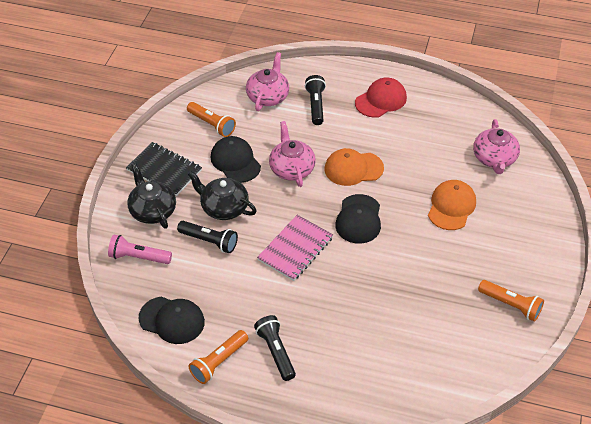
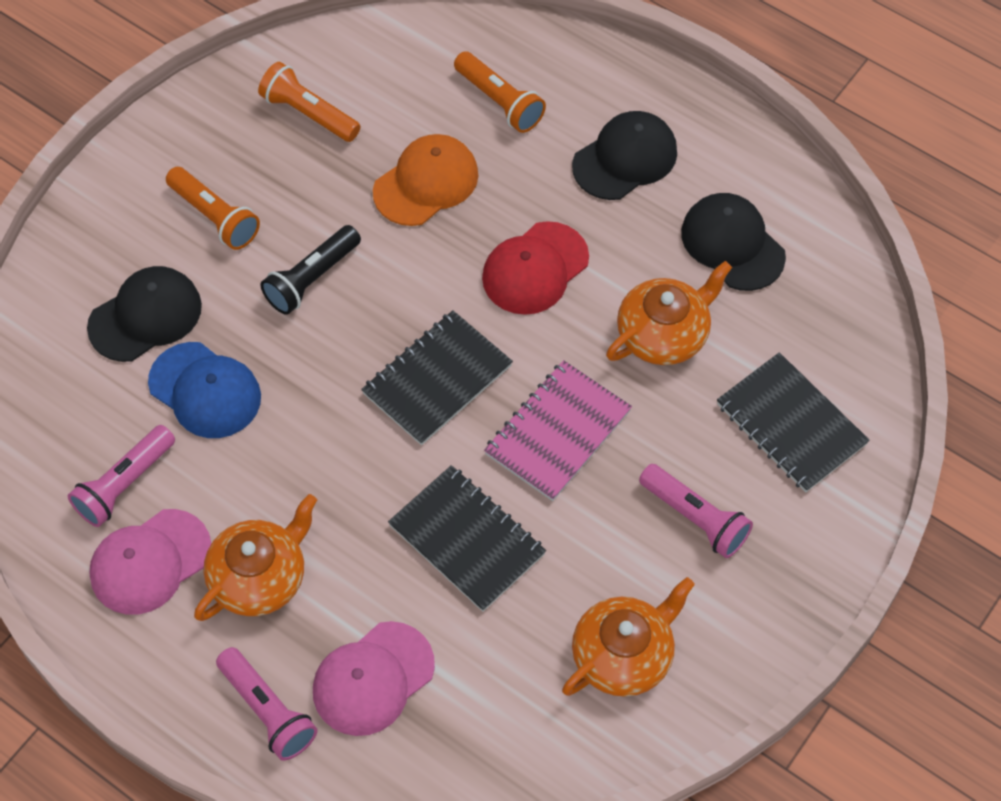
black flashlight: [177,221,238,253] [254,315,296,381] [305,75,326,125] = 3 -> [261,225,361,315] = 1
black notebook: [126,142,202,196] = 1 -> [361,310,513,445] [388,465,546,612] [717,352,870,492] = 3
black teapot: [127,164,176,229] [187,171,257,220] = 2 -> none = 0
blue cap: none = 0 -> [148,342,261,438] = 1
orange cap: [325,148,384,186] [428,180,476,230] = 2 -> [373,134,478,226] = 1
orange teapot: none = 0 -> [194,494,317,621] [562,577,695,697] [606,261,732,365] = 3
pink cap: none = 0 -> [89,509,211,615] [313,621,435,736] = 2
pink flashlight: [108,235,172,264] = 1 -> [68,425,175,527] [216,647,317,761] [639,464,753,558] = 3
pink teapot: [246,52,289,111] [269,121,316,187] [473,119,520,174] = 3 -> none = 0

